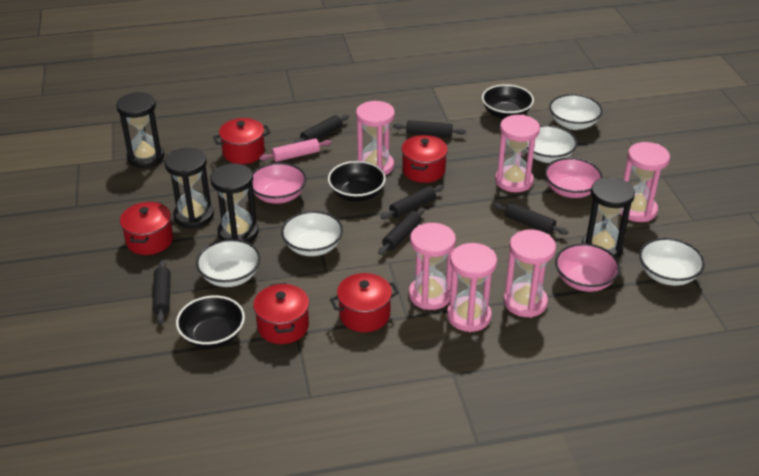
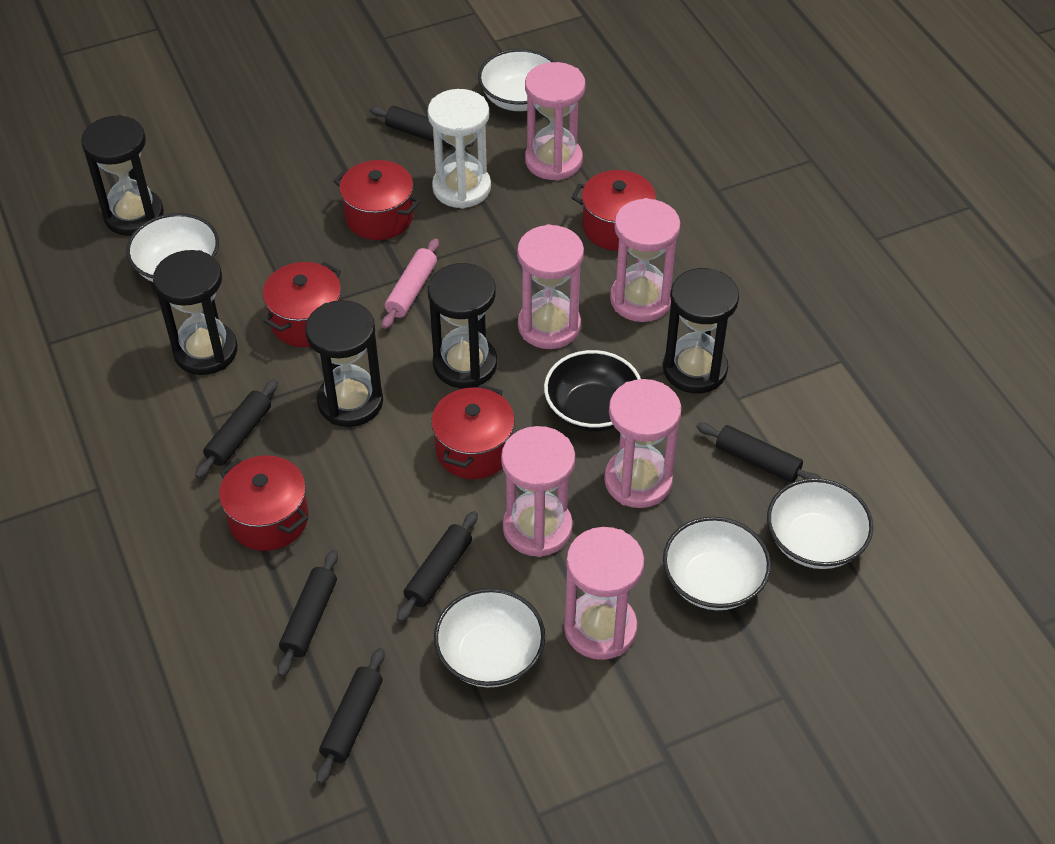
black bowl: [176,295,245,349] [328,161,386,202] [482,84,534,119] = 3 -> [544,350,641,432] = 1
black hourglass: [116,92,165,168] [164,148,214,229] [210,163,258,243] [582,177,635,258] = 4 -> [81,115,164,236] [153,250,238,375] [305,300,383,427] [428,263,497,388] [663,268,739,393] = 5
pink bowl: [252,163,307,204] [544,157,603,198] [555,243,620,292] = 3 -> none = 0
white hourglass: none = 0 -> [428,89,491,209] = 1

